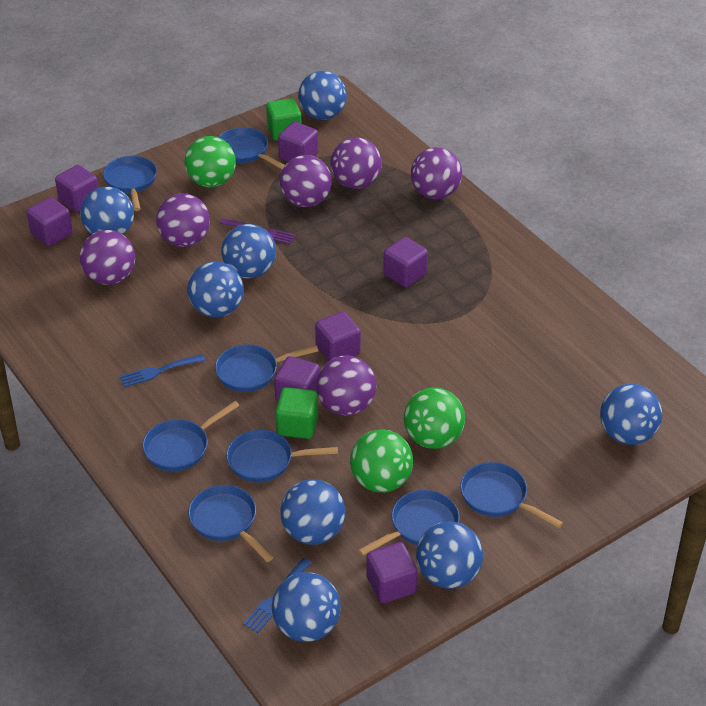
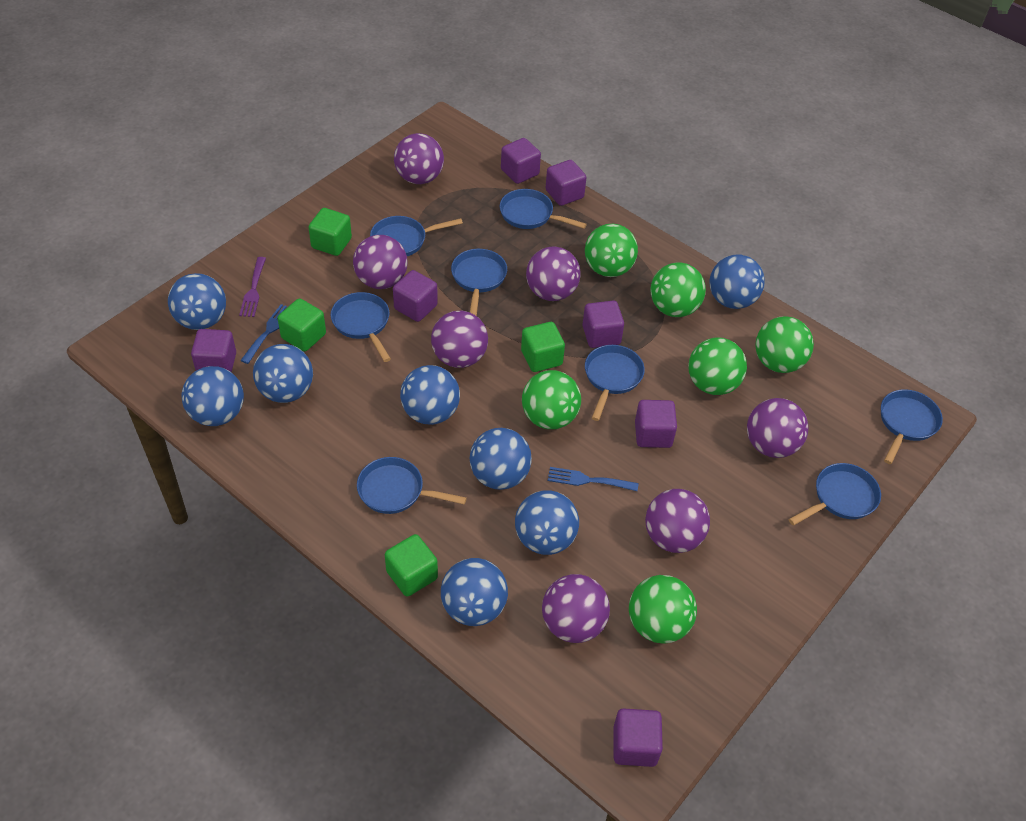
green ball: [184,136,236,188] [350,429,413,493] [404,387,465,449] = 3 -> [522,370,581,429] [585,224,638,277] [629,575,697,644] [650,262,706,317] [688,337,747,395] [755,316,814,373] = 6
green cube: [266,98,302,141] [276,387,318,439] = 2 -> [277,298,326,352] [308,208,352,256] [385,534,438,597] [521,322,565,372] = 4
purple ball: [80,230,135,285] [156,193,210,247] [280,155,332,207] [316,355,376,416] [330,137,382,189] [411,147,462,199] = 6 -> [353,235,408,289] [394,133,444,184] [431,311,488,368] [526,246,581,301] [542,574,610,643] [645,489,710,553] [747,398,808,458] = 7

